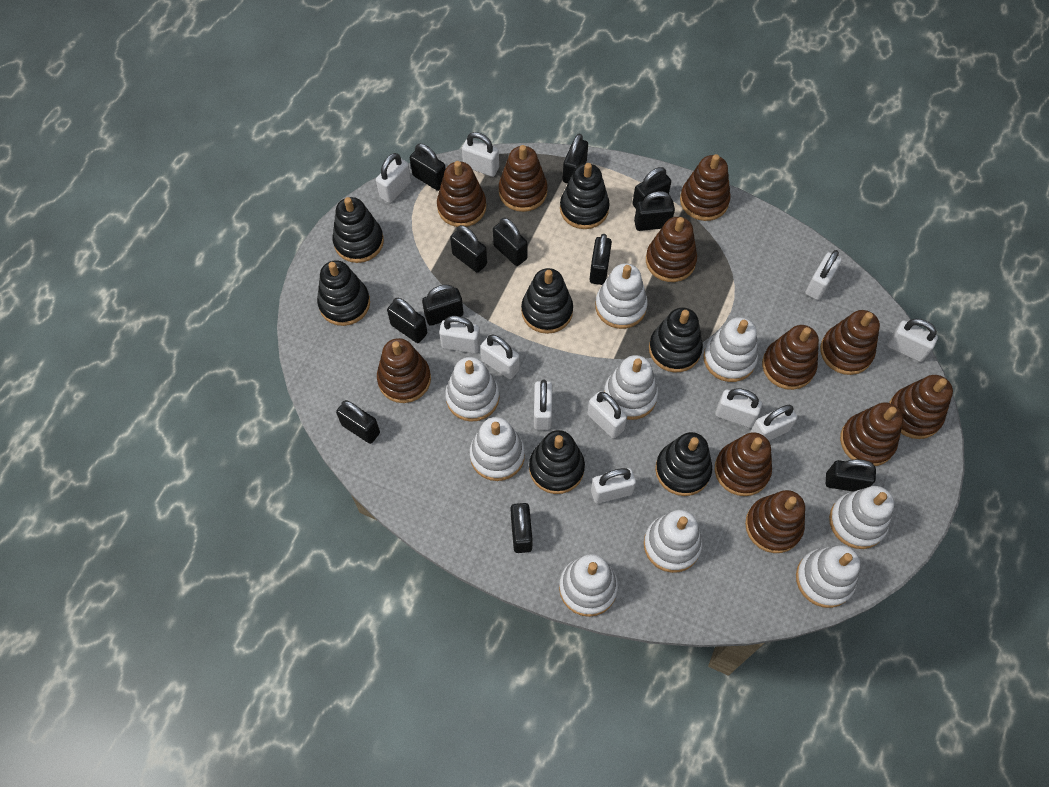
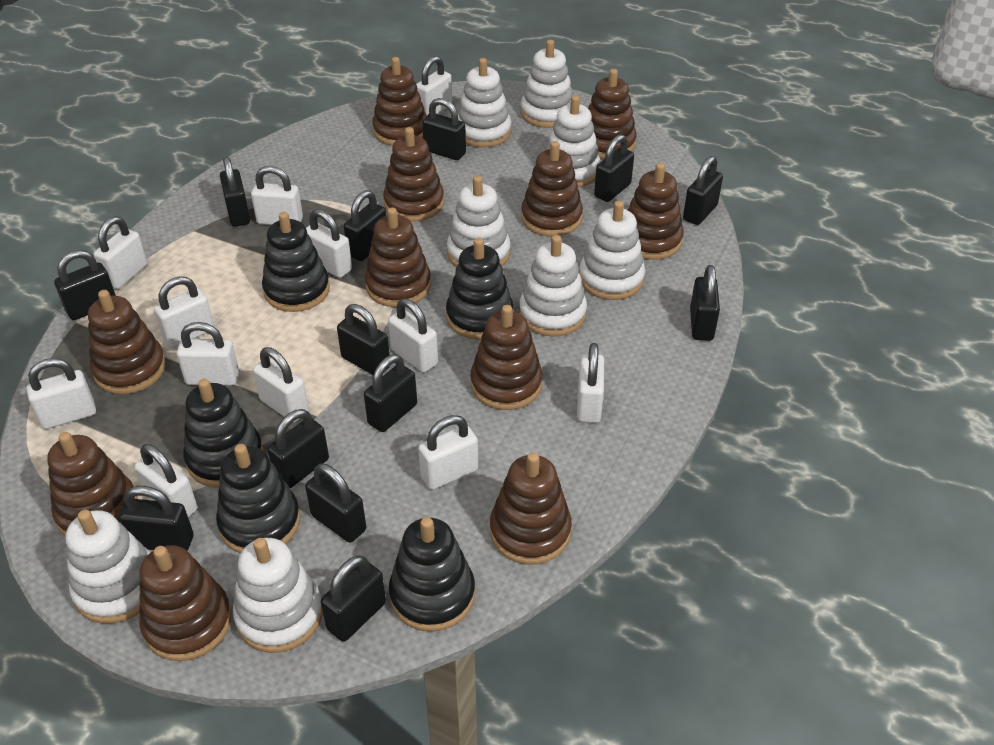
black padlock: [336,400,380,444] [387,298,427,343] [410,144,446,191] [422,284,464,326] [450,225,487,273] [493,218,527,266] [511,503,533,553] [562,134,588,183] [589,234,612,285] [632,167,671,208] [634,191,675,231] [826,459,876,491] = 12 -> [54,250,116,320] [119,486,193,551] [220,157,250,227] [267,409,329,488] [305,464,366,543] [321,555,386,642] [337,304,390,375] [344,190,386,261] [364,354,417,432] [422,98,466,160] [594,134,634,202] [683,156,723,225] [690,265,720,341] = 13
black stacking toy: [317,260,370,326] [332,197,384,263] [521,268,573,334] [529,430,585,494] [560,163,610,229] [649,308,703,372] [655,432,712,496] = 7 -> [183,379,263,488] [216,444,300,553] [262,212,330,312] [389,517,475,632] [446,238,514,339] = 5
white padlock: [376,153,411,203] [439,316,481,353] [462,132,499,177] [480,335,520,379] [534,380,552,430] [587,391,627,439] [591,468,636,503] [715,388,762,428] [750,405,797,441] [806,250,842,300] [887,319,938,362] = 11 -> [26,358,96,429] [94,216,147,289] [134,444,198,517] [154,276,215,348] [177,322,239,386] [251,166,303,225] [253,347,309,422] [306,209,352,278] [388,299,438,373] [416,56,452,115] [418,415,478,490] [577,343,604,423] = 12
white stacking toy: [445,357,500,422] [470,417,525,481] [559,554,618,617] [595,263,648,329] [604,355,658,420] [644,510,702,573] [703,317,758,382] [796,545,860,608] [829,486,894,549] = 9 -> [65,510,150,624] [233,538,323,653] [447,176,510,267] [458,58,511,147] [519,235,587,337] [521,40,573,128] [546,95,601,187] [579,201,645,300] = 8

